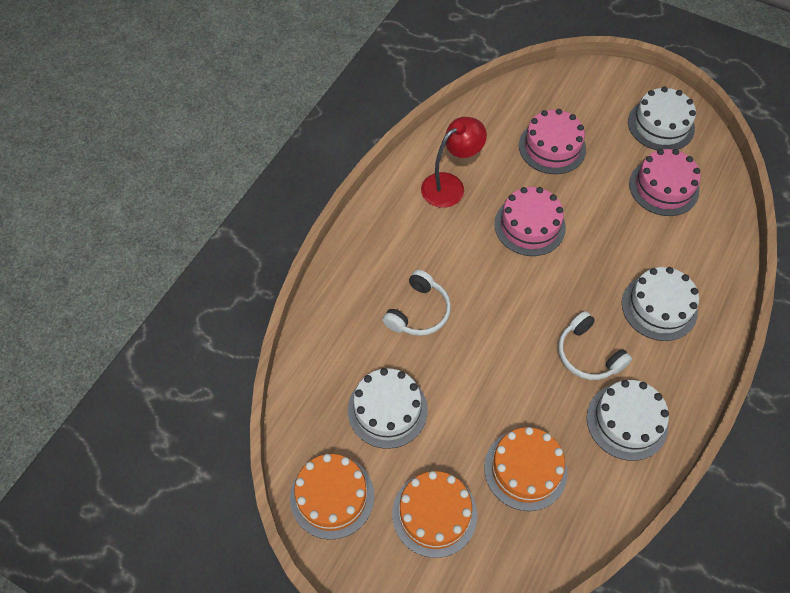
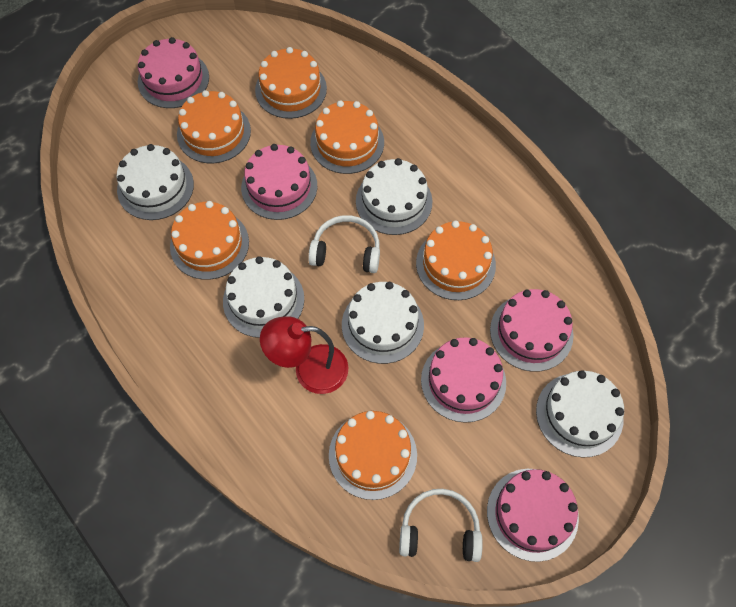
orange cake: [290,454,374,540] [392,471,477,558] [484,427,568,511] = 3 -> [170,201,249,280] [177,90,251,163] [255,47,327,119] [310,100,384,174] [329,411,417,500] [416,221,496,300] = 6
pink cake: [494,187,566,256] [519,109,586,174] [629,149,701,216] = 3 -> [138,37,209,108] [241,144,317,220] [421,337,506,423] [487,469,579,562] [490,289,573,372] = 5
white cake: [348,368,428,449] [587,380,669,461] [622,267,699,341] [628,87,696,150] = 4 -> [117,144,194,220] [223,256,304,338] [342,282,424,364] [356,158,432,235] [536,370,624,458] = 5

